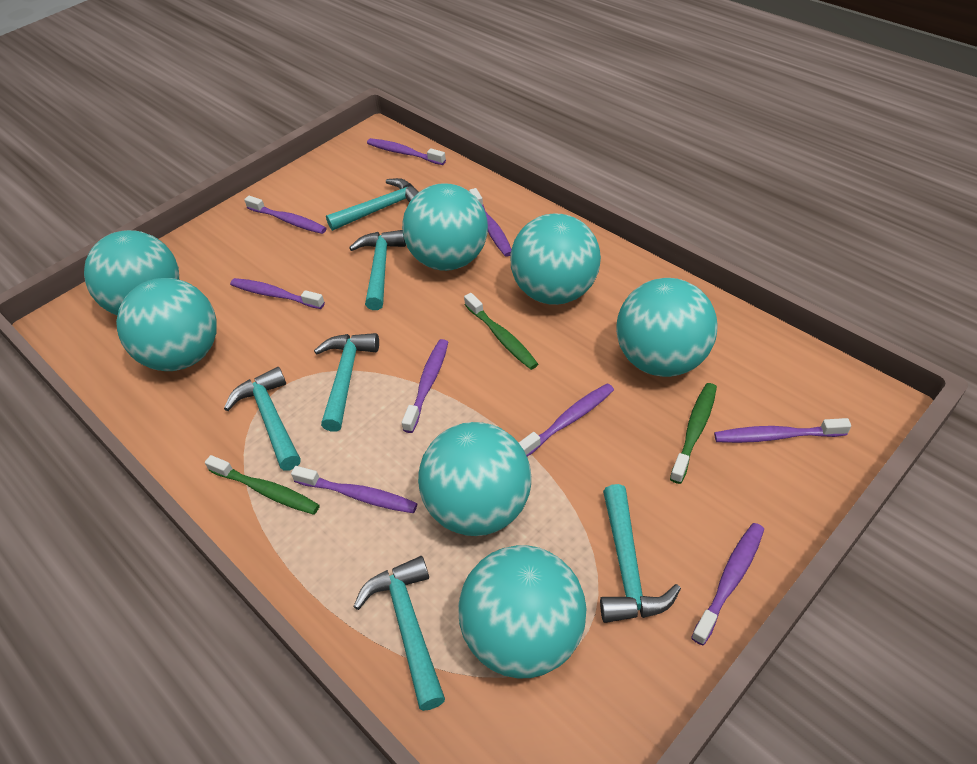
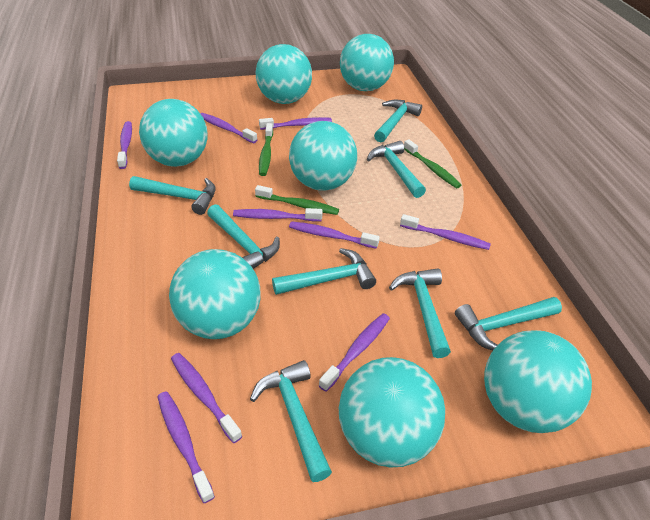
turquoise hammer: [224,367,301,471] [314,333,379,432] [326,178,419,231] [349,230,406,310] [353,556,445,711] [600,484,681,623] = 6 -> [129,176,216,215] [207,204,280,269] [250,360,332,482] [272,248,376,295] [367,141,426,198] [374,100,422,142] [389,268,451,358] [455,297,562,350] = 8

